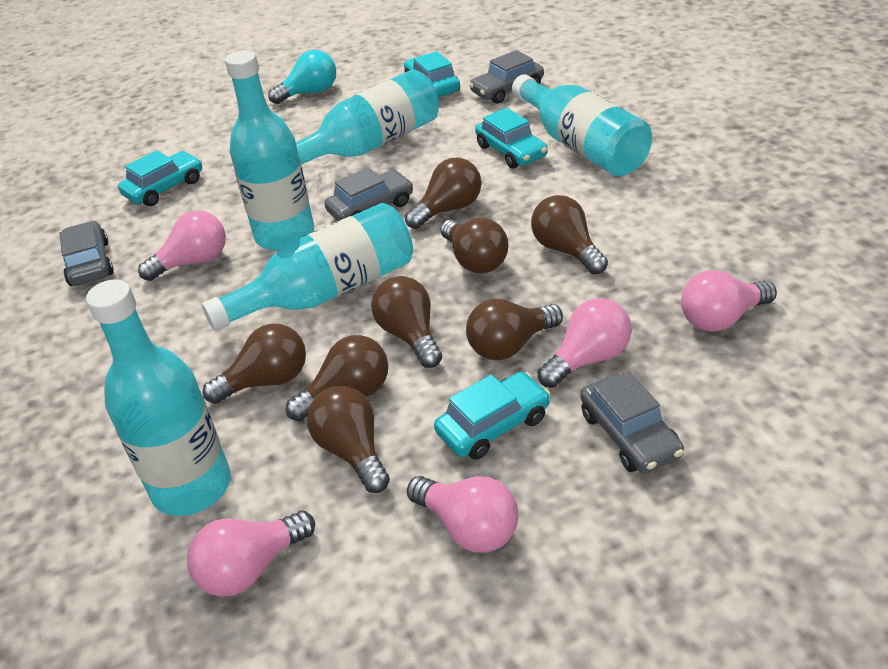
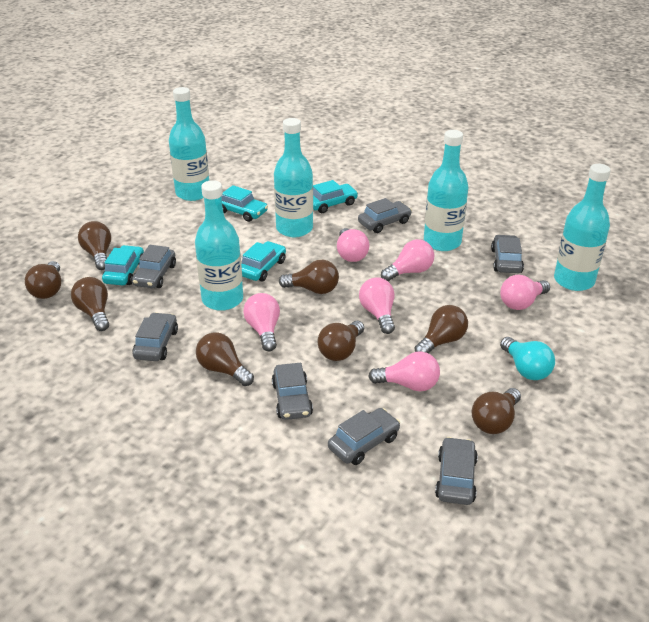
grey car: [59,221,114,286] [324,167,413,221] [469,50,544,104] [580,371,684,474] = 4 -> [132,245,176,288] [132,312,178,361] [272,363,313,420] [328,408,400,465] [358,198,412,233] [435,437,478,505] [491,235,524,273] = 7
pink light bulb: [138,211,226,281] [187,511,315,597] [407,476,518,553] [537,298,632,388] [681,270,777,332] = 5 -> [243,293,280,351] [337,228,369,262] [359,277,395,334] [368,351,440,391] [381,239,434,281] [500,275,550,310] = 6

